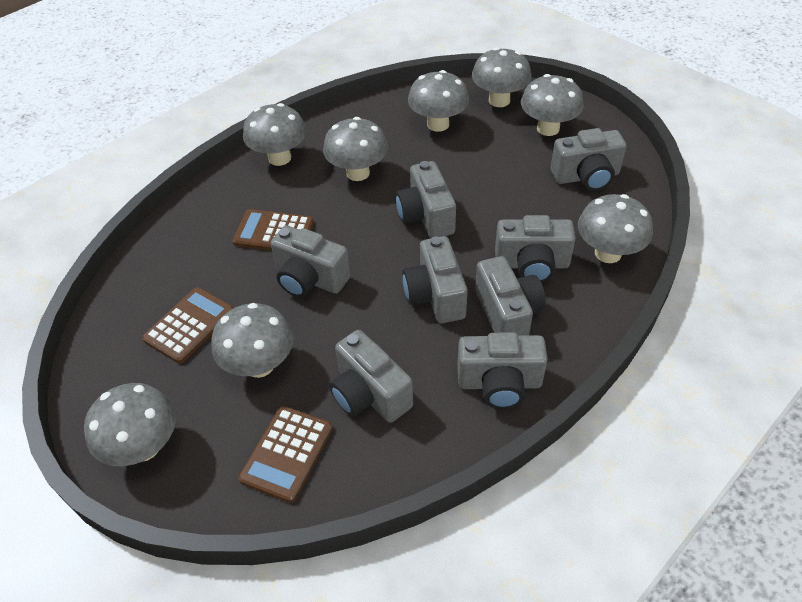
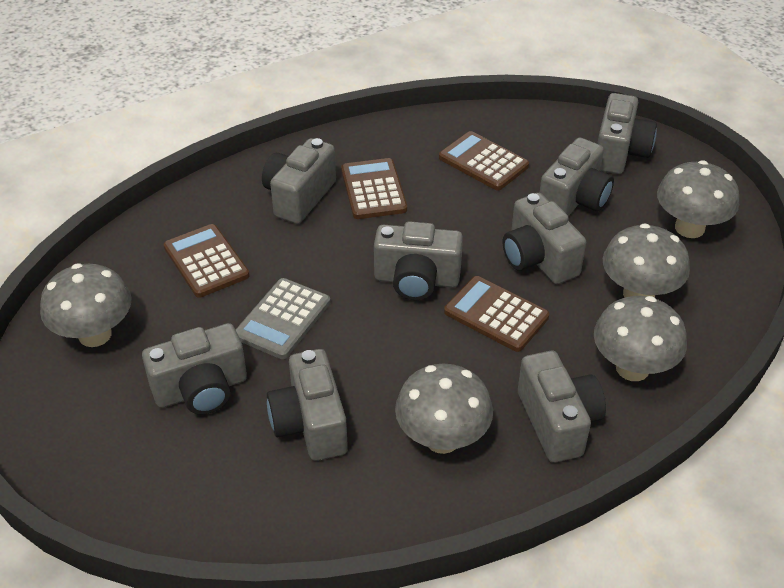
brown calculator: [142,287,233,364] [232,209,314,251] [239,406,333,503] = 3 -> [164,224,250,298] [341,158,407,219] [439,131,529,190] [444,276,549,352] = 4
grey calculator: none = 0 -> [236,278,330,359] = 1
grey mushroom: [84,383,176,466] [211,303,294,378] [243,103,307,166] [323,117,388,181] [408,70,469,132] [472,47,532,107] [521,74,584,136] [578,194,653,263] = 8 -> [40,263,132,347] [395,363,493,454] [594,296,687,381] [603,223,690,298] [657,160,739,238] = 5

